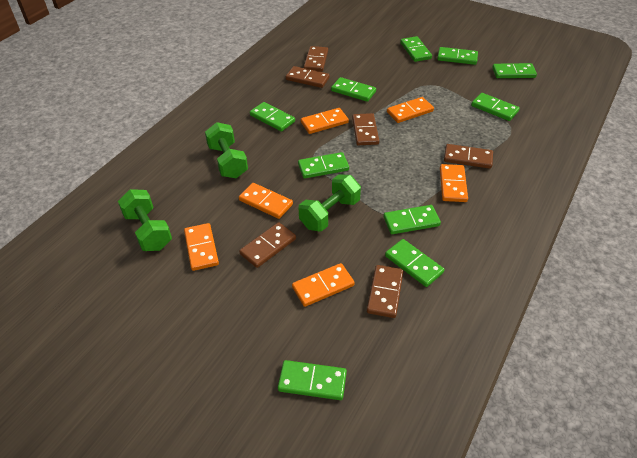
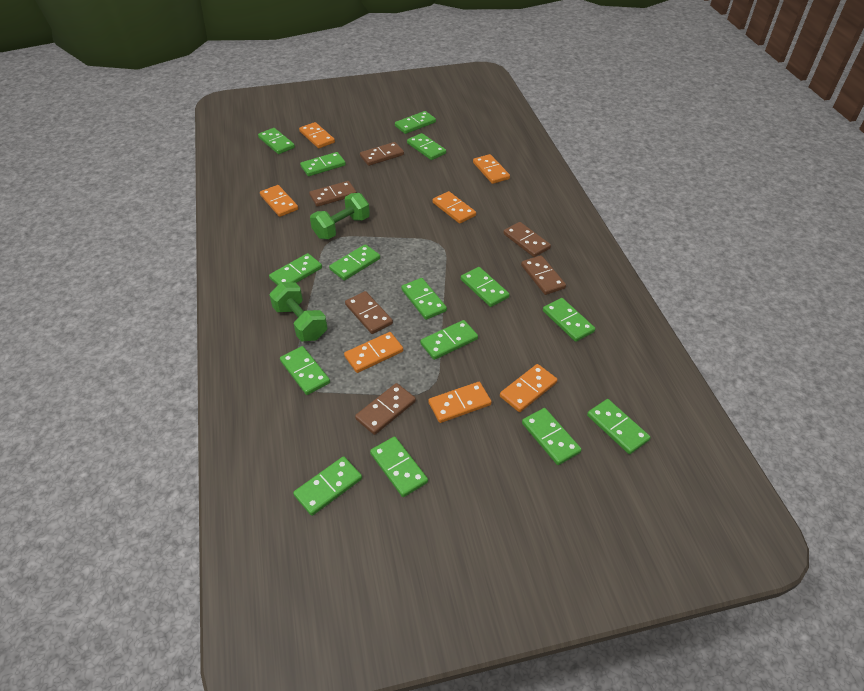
green domino: [250,102,295,132] [278,360,347,400] [298,152,349,178] [331,77,376,102] [384,205,441,234] [385,239,444,287] [400,36,432,62] [437,47,478,65] [471,93,520,121] [492,63,537,78] = 10 -> [258,128,295,154] [269,253,322,285] [280,346,330,395] [293,456,362,516] [300,152,346,176] [329,244,380,281] [370,436,428,497] [395,111,436,134] [401,278,447,320] [407,133,446,160] [420,320,478,360] [461,267,510,307] [522,408,582,465] [543,298,595,342] [587,399,650,454] = 15
green dumbbell: [118,189,172,251] [205,122,248,178] [299,174,361,232] = 3 -> [269,282,327,341] [310,193,370,239] = 2
orange domino: [184,223,219,271] [239,183,293,219] [292,263,355,307] [301,108,349,134] [387,97,434,123] [440,164,468,202] = 6 -> [260,185,298,217] [299,122,335,148] [344,332,403,373] [428,382,492,423] [433,191,476,224] [473,154,510,184] [500,364,557,412] = 7

